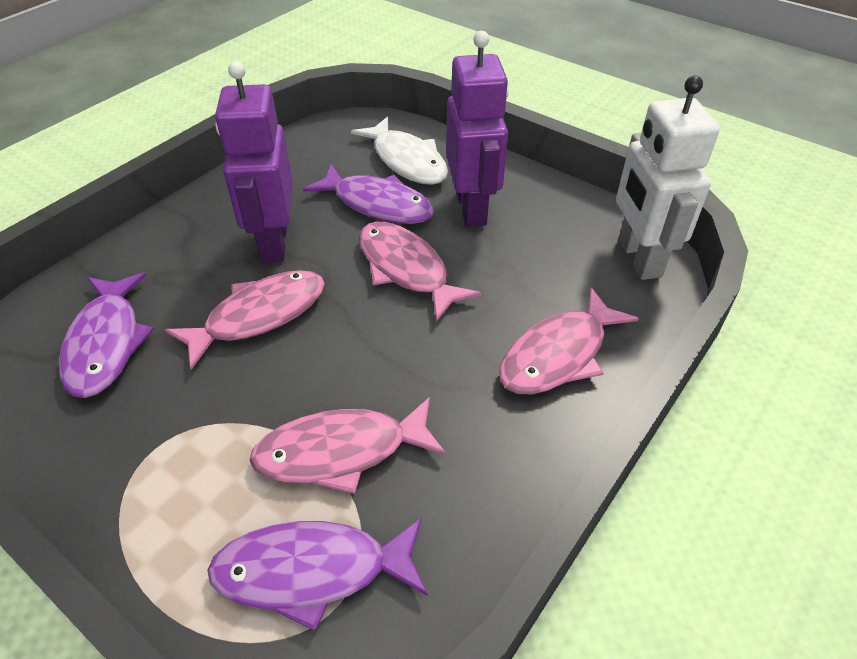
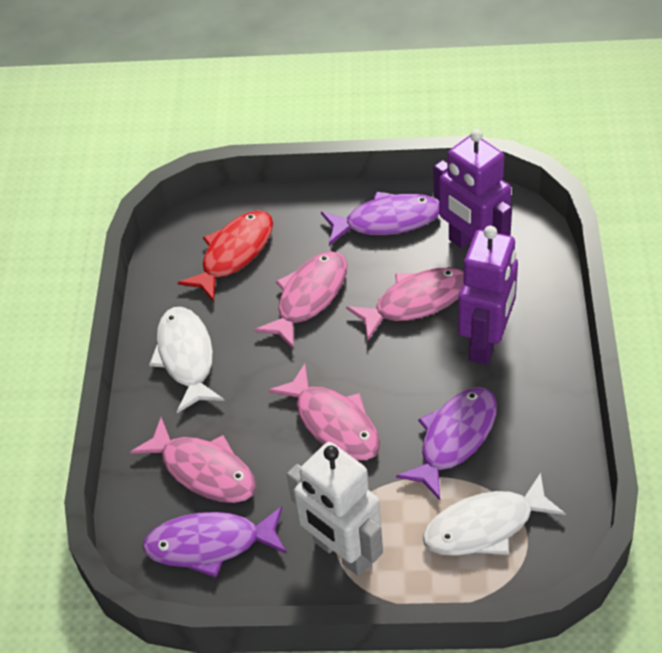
red fish: none = 0 -> [177,210,273,302] = 1
white fish: [351,117,448,185] = 1 -> [149,307,225,413] [423,473,566,556] = 2

